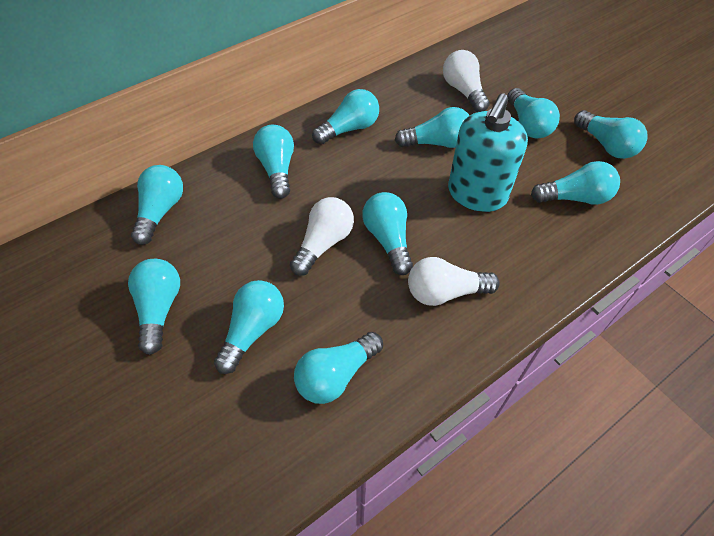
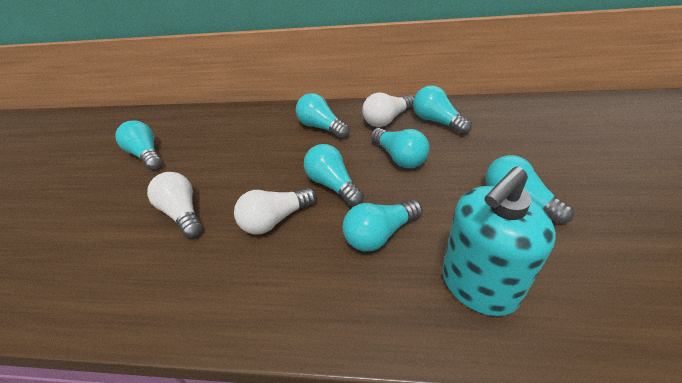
turquoise light bulb: [128,259,180,355] [131,165,183,245] [214,280,284,374] [253,125,294,199] [294,332,383,404] [312,89,379,145] [362,192,413,275] [395,107,470,148] [507,88,560,139] [531,161,620,205] [574,110,648,159] = 11 -> [115,120,162,170] [296,93,350,139] [304,144,364,207] [342,199,423,251] [371,128,430,168] [413,85,472,135] [486,155,574,224] = 7

